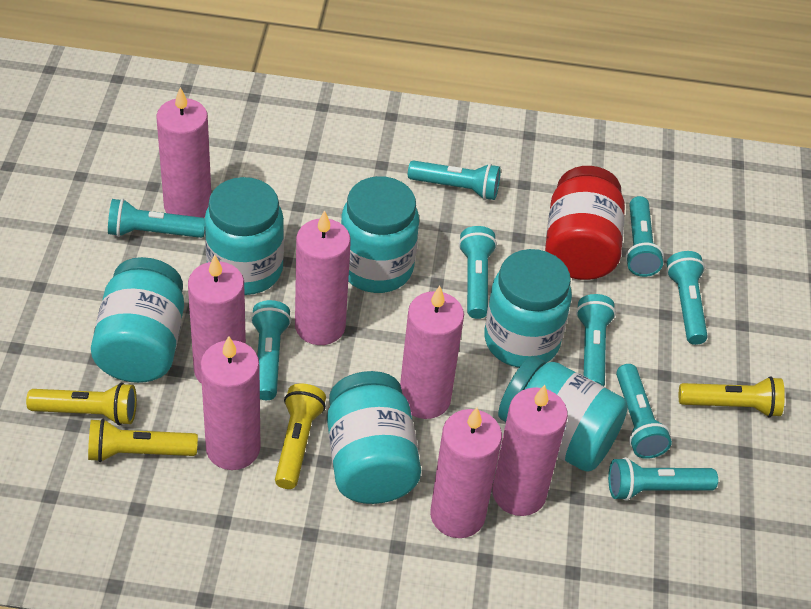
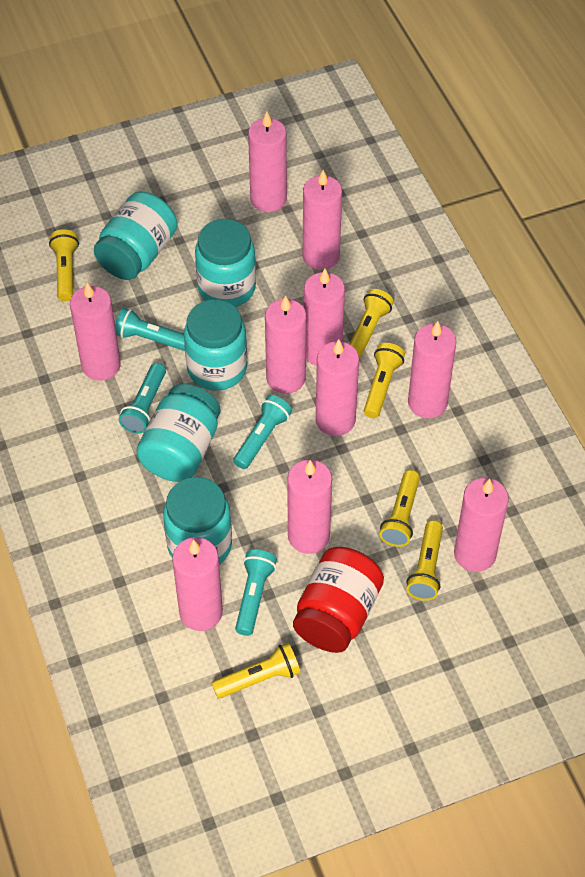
pink candle: [157,87,211,218] [188,255,246,384] [200,336,261,470] [295,210,351,345] [400,286,464,419] [430,407,502,538] [492,385,568,516] = 7 -> [70,283,121,381] [172,537,223,631] [248,112,287,212] [265,295,306,394] [287,460,332,554] [303,170,342,270] [304,269,345,366] [316,339,359,436] [408,321,456,418] [454,478,509,572] = 10
turquoise flashlight: [108,199,205,238] [251,300,291,400] [408,160,501,200] [459,226,497,319] [576,294,616,386] [608,457,718,501] [616,364,672,459] [625,196,664,277] [666,251,708,345] = 9 -> [115,308,185,351] [119,363,166,434] [233,395,292,469] [235,549,277,636] = 4
turquoise jar: [91,257,184,383] [205,177,284,295] [327,371,421,504] [341,176,419,293] [484,249,572,368] [498,356,628,472] = 6 -> [94,192,177,280] [136,384,220,482] [163,477,232,565] [184,299,247,391] [195,219,256,307] = 5
yellow flashlight: [26,383,137,425] [88,419,198,462] [275,384,326,489] [679,376,785,418] = 4 -> [49,229,79,301] [212,643,301,698] [349,289,394,359] [364,343,405,418] [380,470,420,547] [406,520,443,601] = 6

